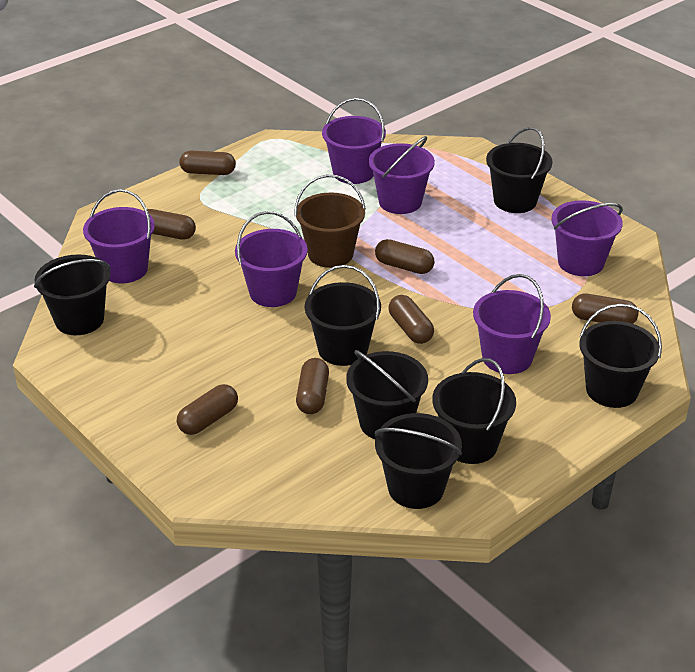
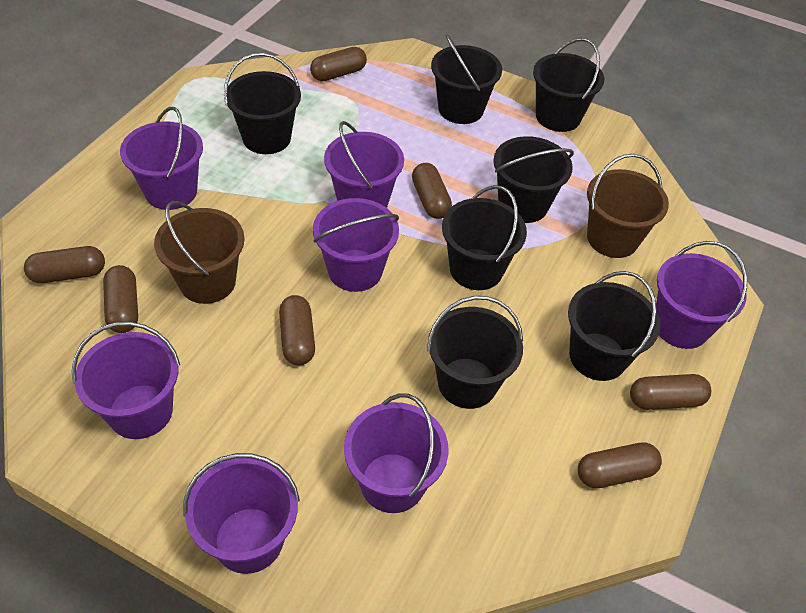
brown bucket: [294,175,366,268] = 1 -> [154,201,245,304] [587,154,669,258] = 2
purple bucket: [83,189,155,283] [235,211,308,307] [322,98,386,184] [369,136,435,214] [473,274,551,374] [552,200,623,276] = 6 -> [72,322,180,439] [120,107,203,210] [183,453,300,574] [313,198,399,292] [324,121,404,208] [344,393,448,513] [656,241,747,349] = 7

